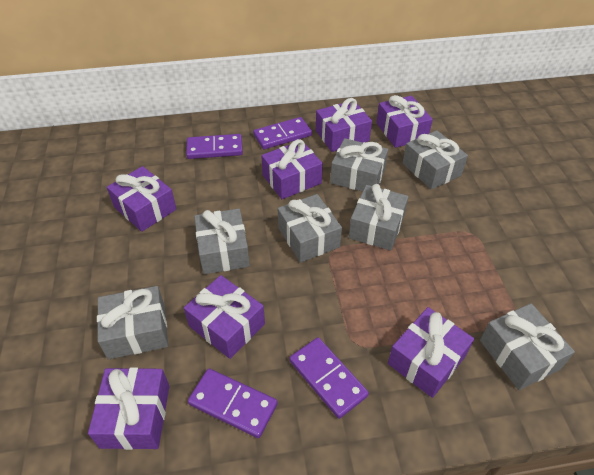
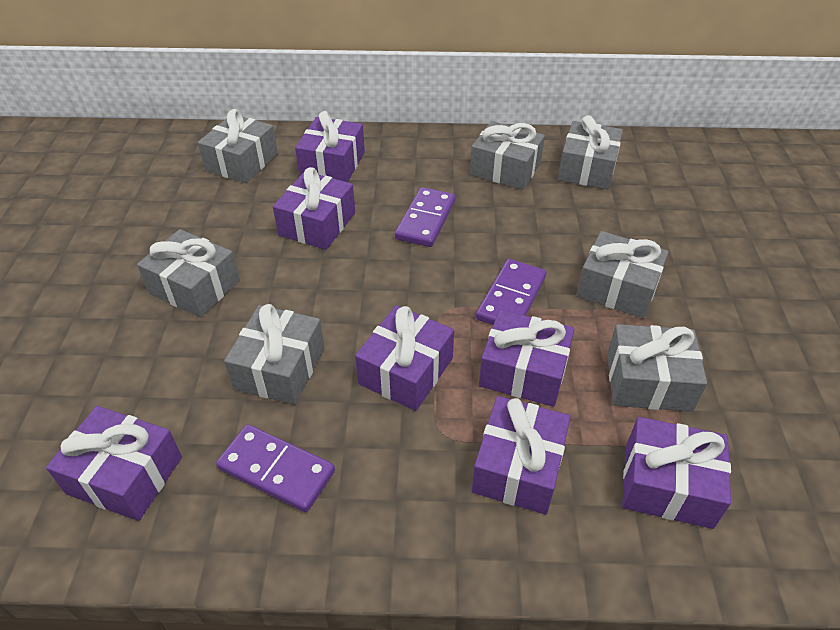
purple domino: [186,134,243,159] [188,369,278,438] [253,117,312,149] [289,337,369,419] = 4 -> [216,424,335,512] [395,187,456,247] [476,259,546,325] = 3

